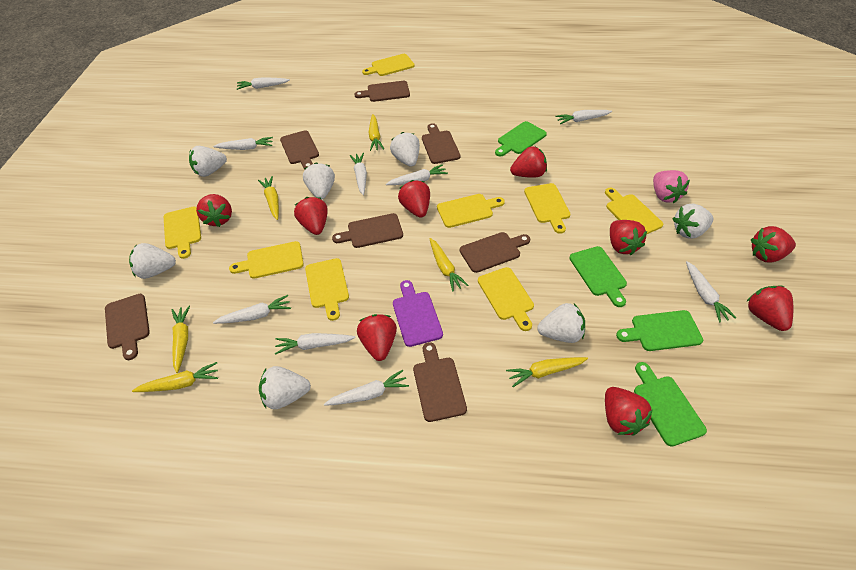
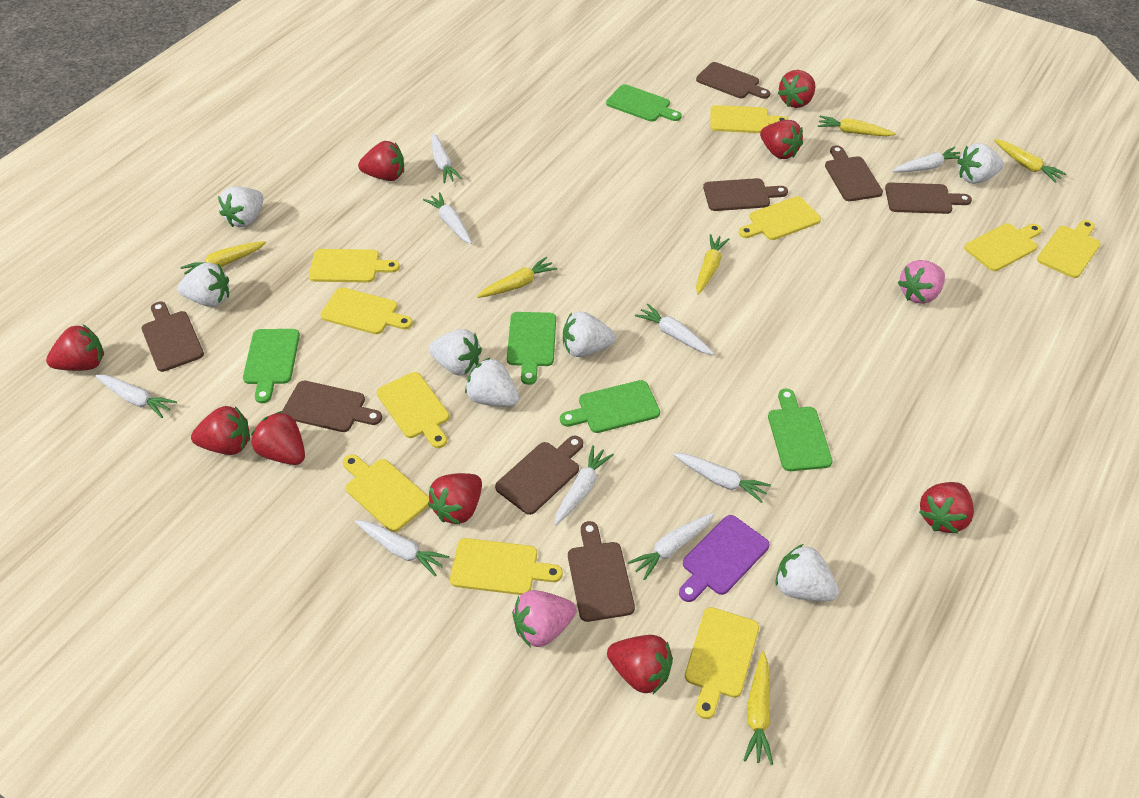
brown cutting board: [105,294,150,360] [280,130,319,170] [332,213,403,248] [354,81,410,102] [413,342,467,422] [422,123,460,164] [460,232,530,273] = 7 -> [142,302,204,372] [282,381,382,432] [495,436,583,515] [568,521,635,622] [696,62,770,99] [703,178,788,211] [825,145,883,201] [885,183,972,214] = 8
green cutting board: [495,121,547,157] [569,246,627,307] [616,310,703,351] [634,362,707,447] = 4 -> [243,329,300,403] [507,312,556,385] [560,380,660,433] [606,84,682,122] [768,389,833,471] = 5
pink strawberry: [653,170,690,203] = 1 -> [512,590,577,647] [897,260,945,304] = 2
yellow cutting board: [164,207,201,259] [229,241,304,279] [305,258,349,321] [362,54,415,76] [437,194,505,228] [478,267,534,331] [524,183,570,234] [605,188,664,234] = 8 -> [309,249,400,283] [320,287,413,334] [343,454,429,532] [377,372,449,448] [450,538,563,595] [685,607,759,719] [710,105,788,133] [739,196,821,240] [964,223,1042,271] [1037,220,1101,278] = 10

